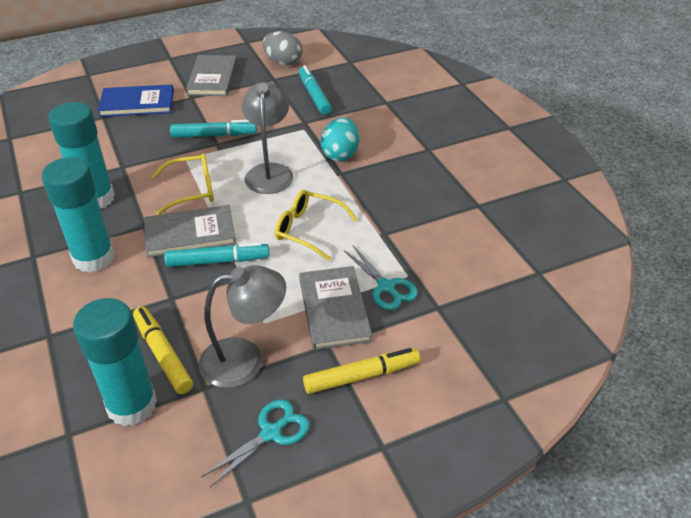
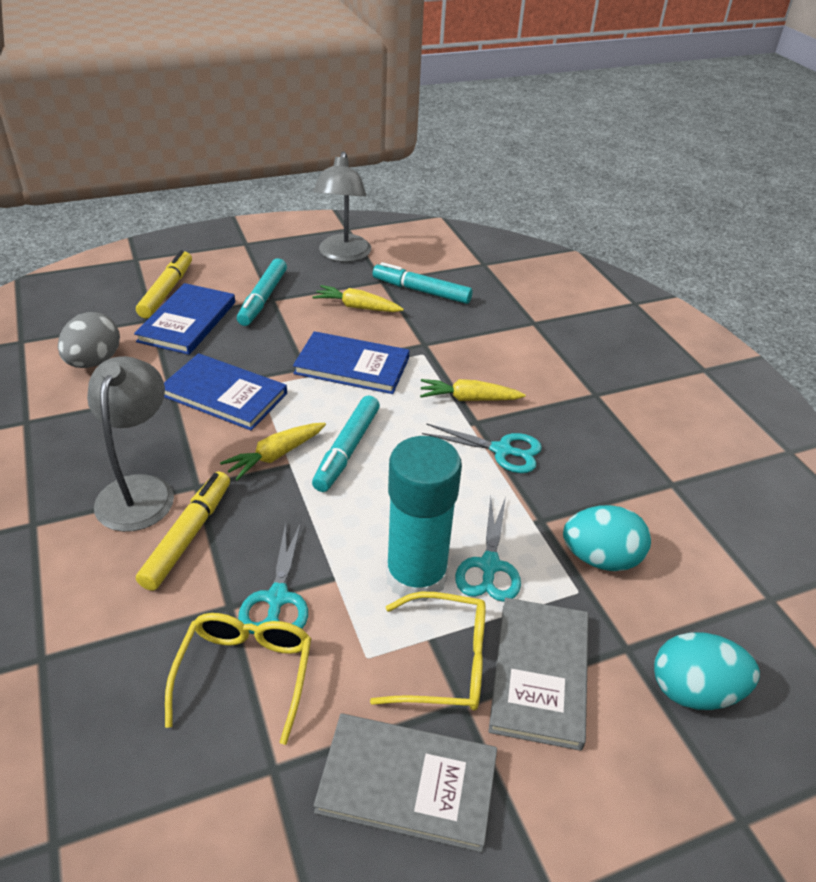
blue book: [98,84,174,117] = 1 -> [134,283,235,355] [164,353,287,431] [293,331,410,394] = 3
grey book: [144,205,236,258] [186,55,237,96] [299,266,372,350] = 3 -> [314,714,497,853] [488,598,589,751] = 2
turquoise egg: [321,117,359,161] = 1 -> [563,505,651,571] [654,632,760,710] = 2
turquoise glue stick: [42,157,115,273] [48,102,115,209] [73,298,157,427] = 3 -> [386,436,462,602] = 1
turquoise scissors: [201,400,310,487] [344,246,418,310] = 2 -> [238,522,308,634] [422,423,542,473] [455,497,521,602] = 3
yellow carrot: none = 0 -> [220,423,326,481] [312,285,404,312] [420,379,526,401] = 3

